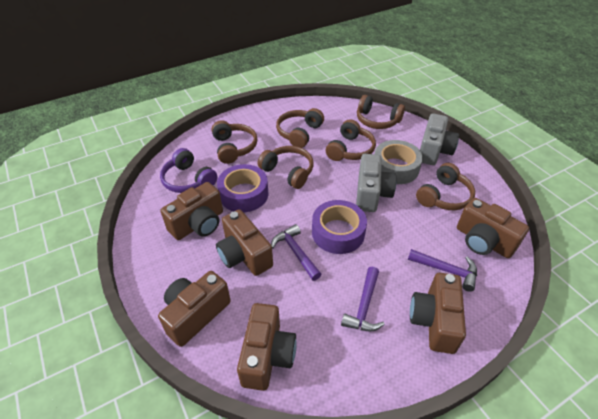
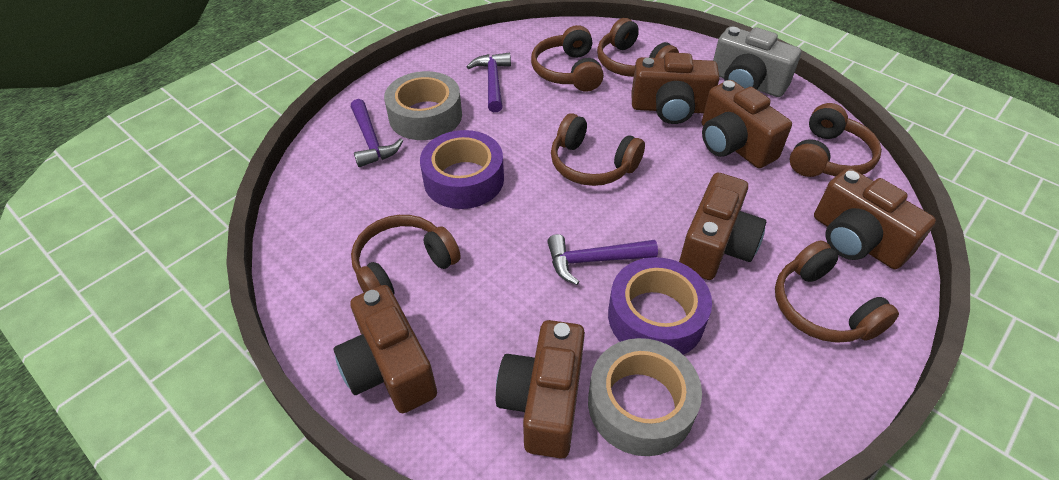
grey camera: [356,154,396,212] [420,113,459,165] = 2 -> [713,26,801,97] = 1
grey tape: [375,140,423,184] = 1 -> [384,71,462,140] [588,338,702,456] = 2
purple headphones: [160,148,218,193] = 1 -> none = 0

